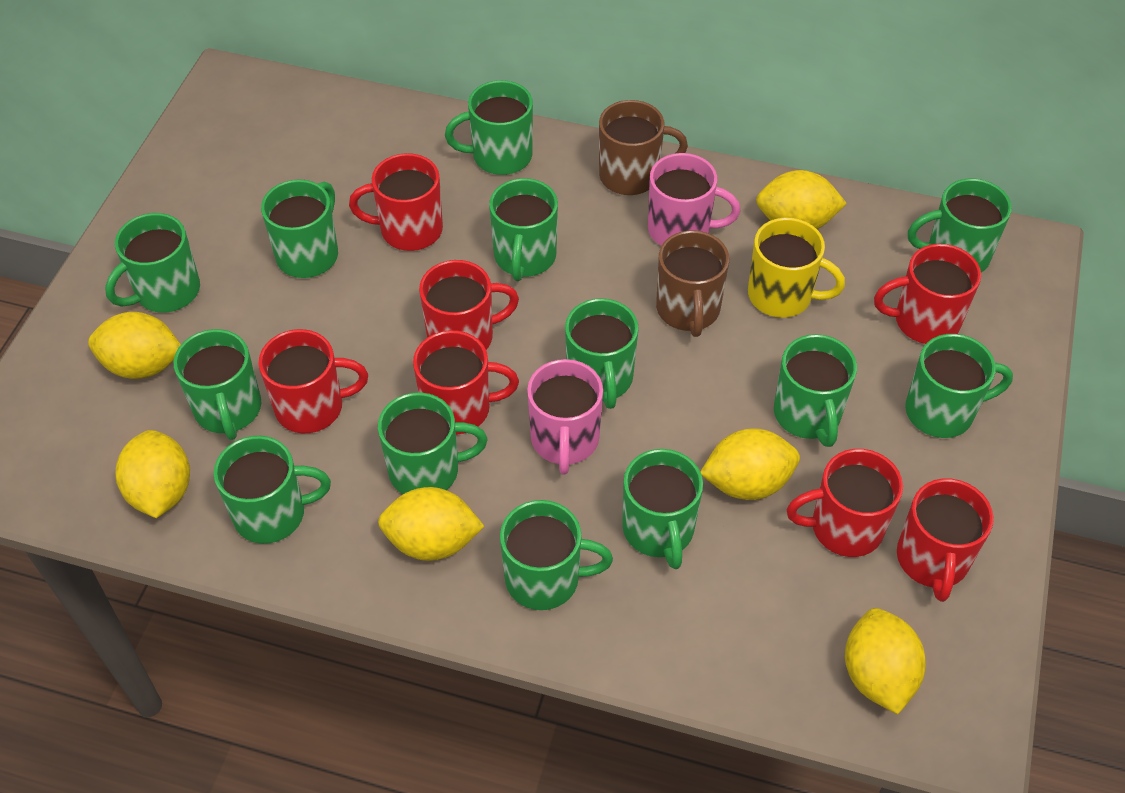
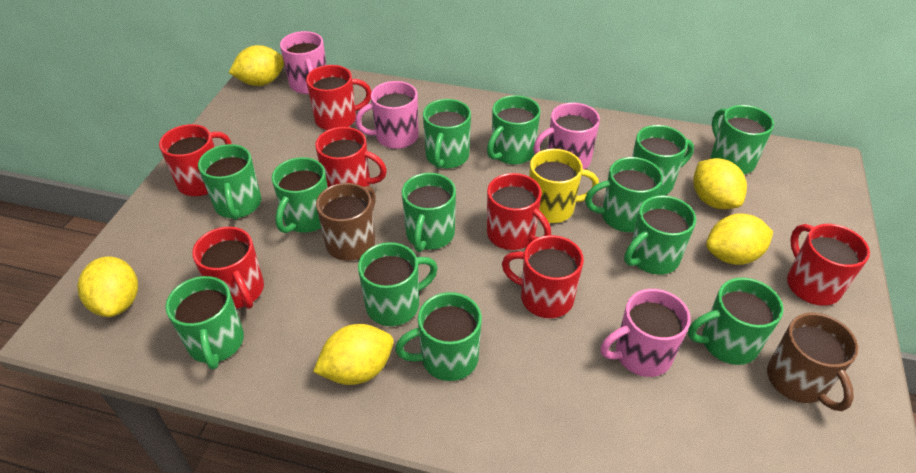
pink mug: [527,359,603,474] [648,153,741,246] = 2 -> [280,31,326,94] [355,81,419,149] [533,103,600,169] [601,289,691,377] = 4
yellow lemon: [88,312,181,379] [115,430,190,518] [378,487,485,561] [701,428,800,500] [756,170,847,229] [845,608,926,714] = 6 -> [77,256,138,317] [229,45,284,86] [313,324,394,385] [693,158,747,209] [706,214,773,265] = 5

